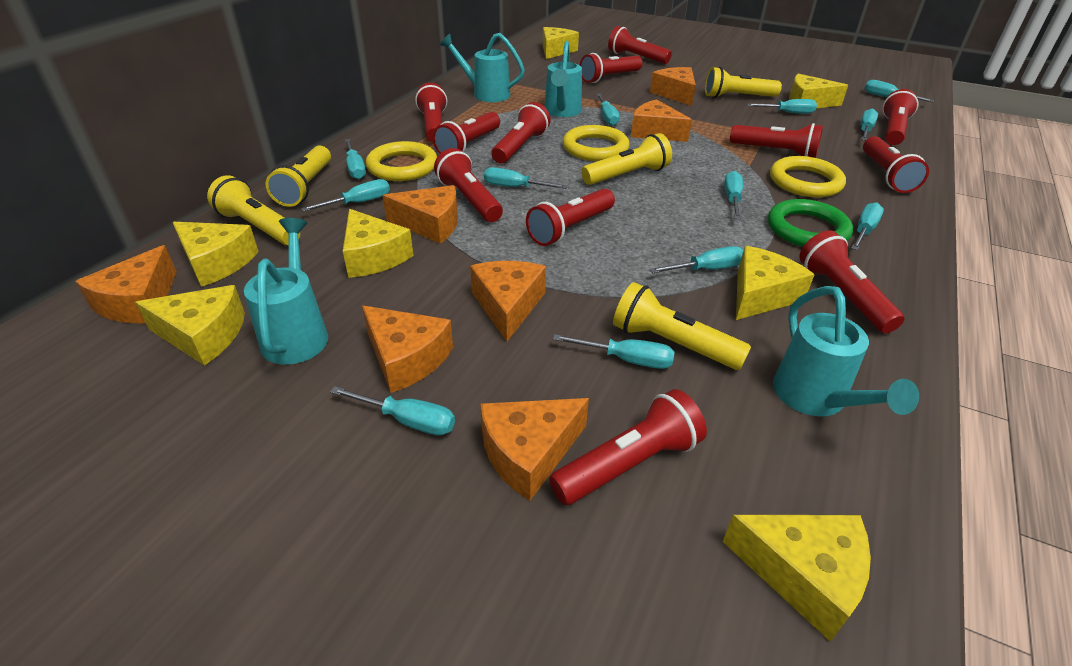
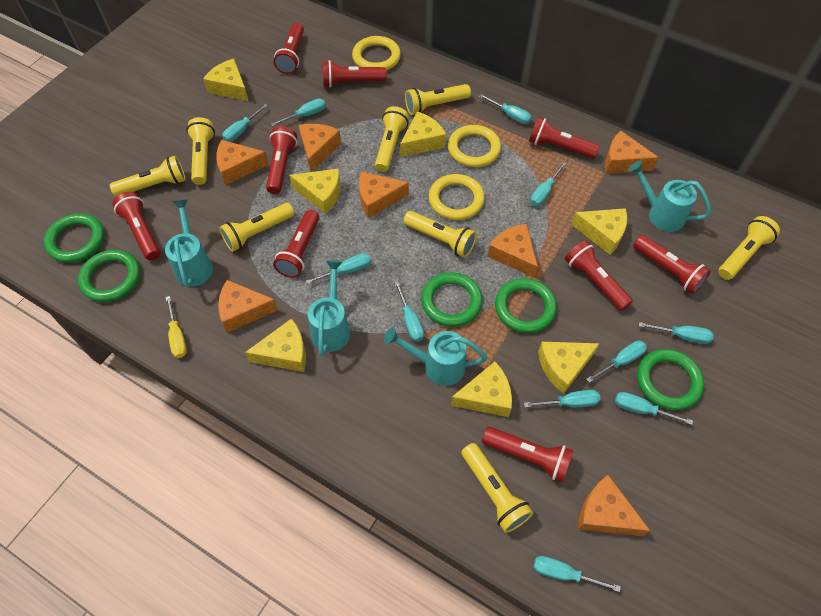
green ring: [768,199,853,247] = 1 -> [44,213,104,263] [78,250,140,302] [421,272,483,327] [495,278,557,333] [637,349,704,410] = 5
red flashlight: [415,83,447,142] [433,112,500,154] [434,148,503,222] [491,102,551,164] [526,189,615,246] [549,389,707,505] [580,53,643,83] [608,26,672,64] [730,123,823,158] [799,230,904,333] [863,136,929,193] [882,89,918,145] = 12 -> [112,192,160,260] [266,126,297,194] [273,210,319,278] [274,23,304,74] [323,60,387,88] [482,427,574,482] [529,117,600,159] [565,240,633,311] [633,235,711,294] = 9
turquoise screwdriver: [301,179,390,212] [330,386,455,435] [345,139,366,179] [484,167,568,189] [553,334,675,369] [596,94,620,126] [649,246,743,273] [724,171,743,219] [747,99,817,114] [851,202,884,251] [860,108,878,140] [864,80,934,102] = 12 -> [222,104,268,142] [271,99,326,127] [306,253,371,284] [394,281,424,342] [479,94,532,124] [524,390,600,407] [531,162,566,206] [533,556,621,592] [586,341,647,383] [615,392,693,425] [639,322,714,344] = 11
yellow flashlight: [207,175,300,245] [266,146,331,207] [581,133,672,185] [613,282,751,370] [705,67,782,98] = 5 -> [110,155,186,197] [186,117,215,185] [219,203,294,252] [375,106,409,172] [403,211,476,258] [405,84,471,115] [461,443,533,533] [718,216,780,280] = 8
yellow screwdriver: none = 0 -> [165,296,187,358] = 1

